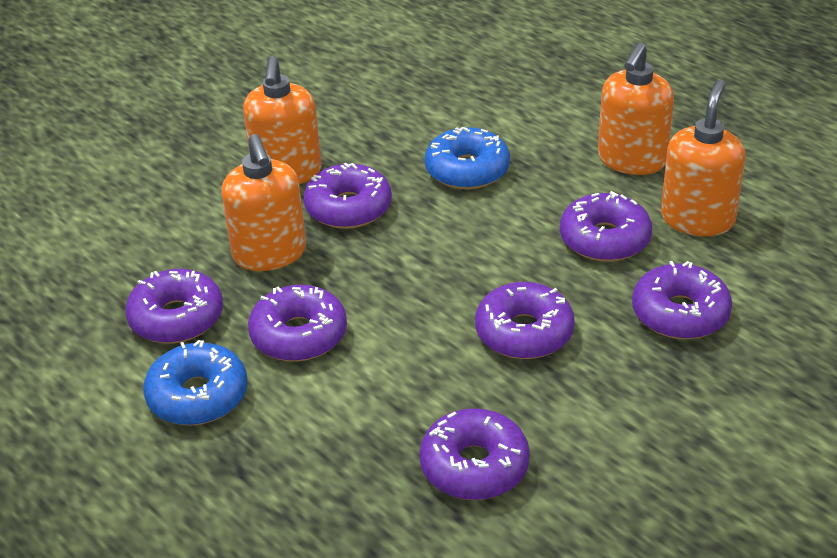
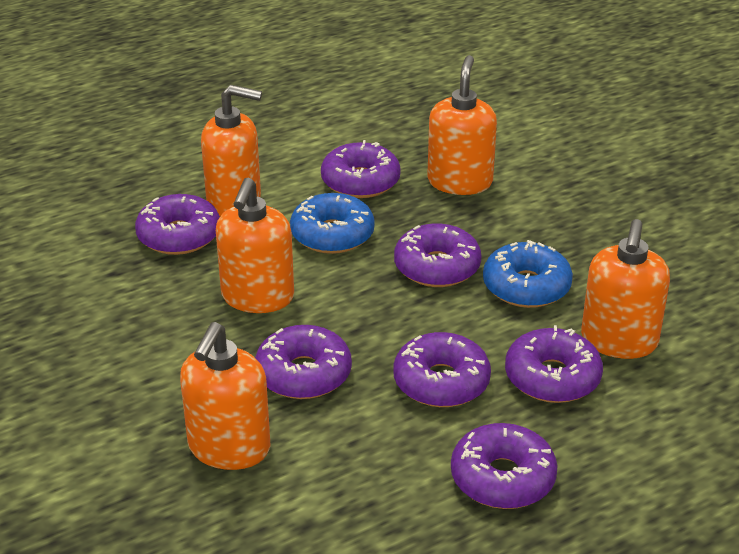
orange soap dispenser: [221,134,306,271] [243,56,322,184] [598,42,674,175] [661,80,745,236] = 4 -> [180,322,271,470] [201,85,262,216] [216,178,294,313] [427,55,497,195] [581,219,670,359] = 5

